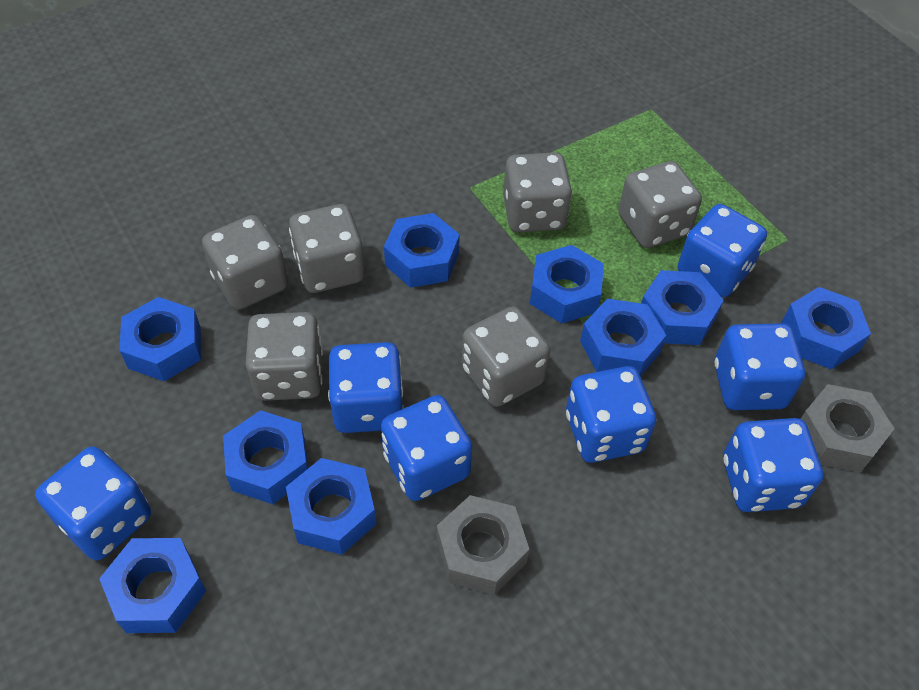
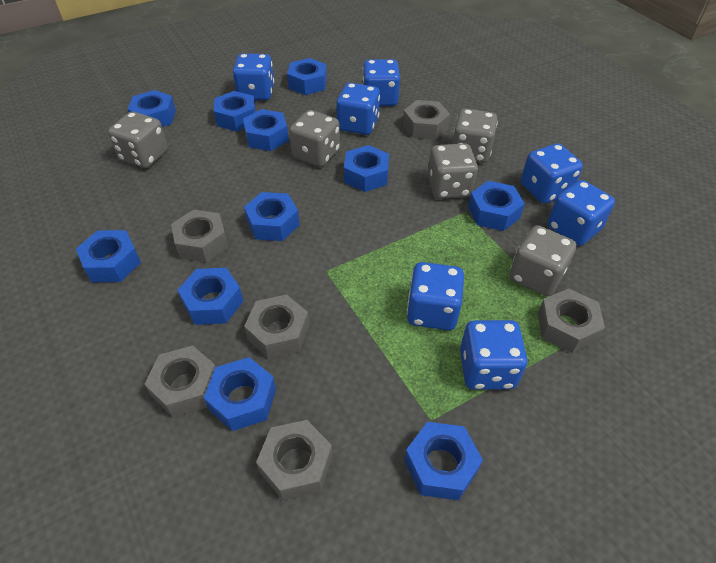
blue nut: [99,538,206,633] [120,297,201,381] [223,410,308,504] [286,458,376,555] [384,213,460,288] [530,245,604,324] [580,299,666,376] [641,270,724,345] [782,287,871,370] = 9 -> [76,230,141,282] [128,90,176,127] [178,268,243,325] [204,357,276,431] [214,91,256,132] [243,109,289,151] [244,192,299,241] [287,58,327,95] [344,145,389,192] [404,422,483,500] [468,181,525,231] = 11
grey dice: [202,215,288,310] [246,312,323,401] [289,204,365,293] [462,306,550,407] [503,152,572,232] [618,161,702,248] = 6 -> [108,112,168,168] [289,110,340,167] [427,143,478,199] [452,108,498,163] [509,225,577,296] = 5
grey nut: [437,495,529,595] [801,384,895,473] = 2 -> [144,346,215,418] [171,210,228,262] [244,294,309,359] [256,420,333,501] [403,100,450,140] [538,288,605,353] = 6

